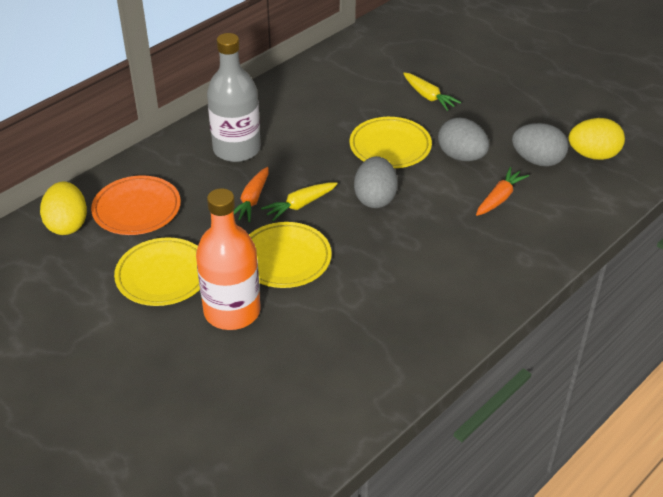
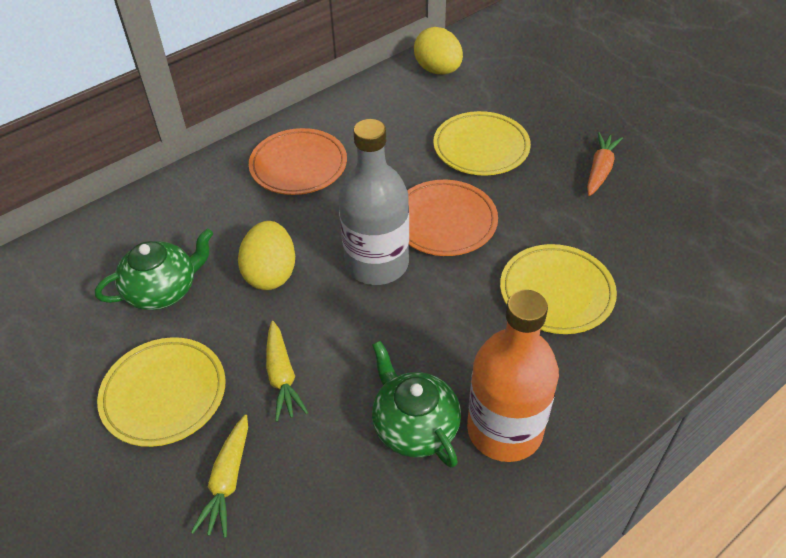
green teapot: none = 0 -> [95,229,213,310] [372,341,461,468] = 2
grey egg: [354,156,398,208] [438,118,489,161] [512,123,568,166] = 3 -> none = 0
orange carrot: [234,167,269,222] [476,167,529,216] = 2 -> [587,132,623,196] = 1
orange plate: [91,175,181,235] = 1 -> [249,128,347,195] [407,180,498,256] = 2

